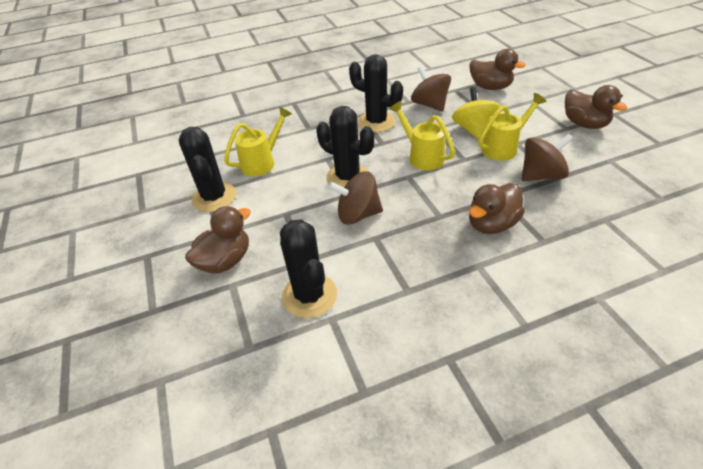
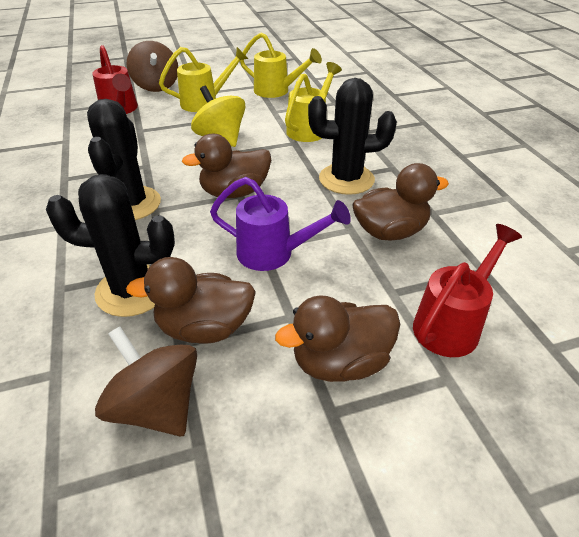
black cactus: [179,127,236,212] [280,219,337,318] [316,106,374,187] [349,54,403,132] = 4 -> [46,174,175,317] [87,99,161,220] [308,78,397,195] = 3
brown spinning top: [328,171,383,225] [411,66,451,112] [522,134,573,181] = 3 -> [95,326,197,436] [127,41,178,92] = 2
purple watering can: none = 0 -> [210,177,351,271] = 1
red watering can: none = 0 -> [92,45,138,114] [413,224,522,357] = 2

